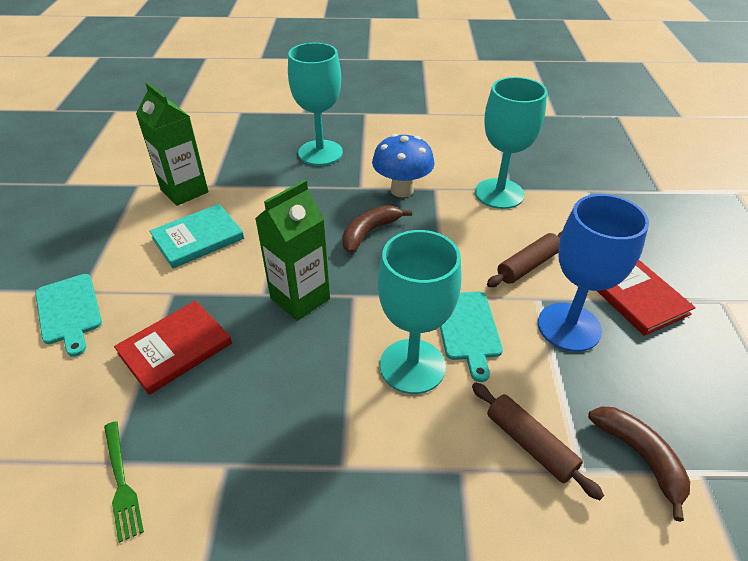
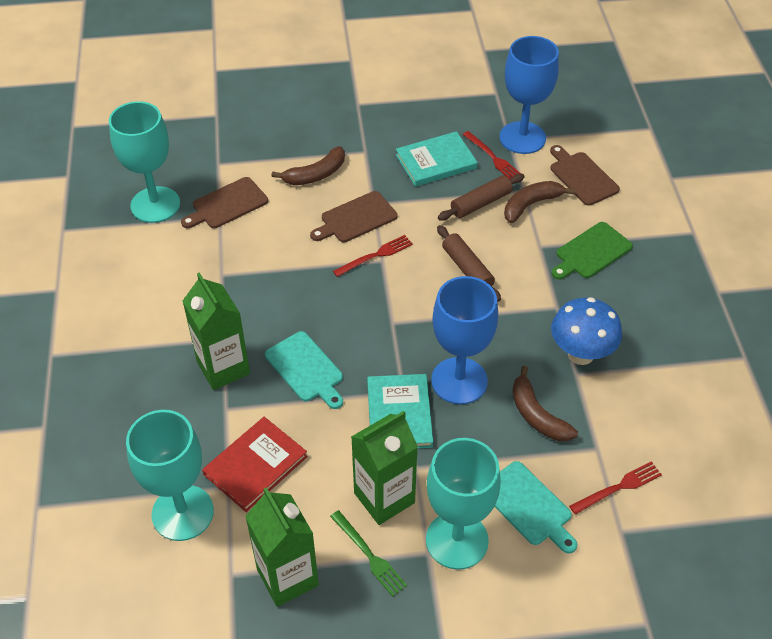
blue goblet: [538,194,649,352] = 1 -> [431,276,498,404] [499,36,559,154] = 2
brown banana: [342,205,412,253] [588,406,690,522] = 2 -> [271,146,345,185] [504,181,575,223] [512,366,578,441] = 3
brown cutting board: none = 0 -> [181,177,268,228] [310,191,397,242] [550,145,620,206] = 3
green carton: [136,82,208,206] [255,180,330,321] = 2 -> [183,272,250,390] [245,487,319,607] [351,411,418,525] = 3
green cutting board: none = 0 -> [551,222,633,280] = 1
red book: [114,300,232,395] [597,260,696,336] = 2 -> [202,417,308,512] = 1
red fork: none = 0 -> [333,235,413,277] [463,131,521,179] [569,461,662,515] = 3
turquoise book: [149,204,244,269] = 1 -> [367,374,433,448] [396,131,478,187] = 2

